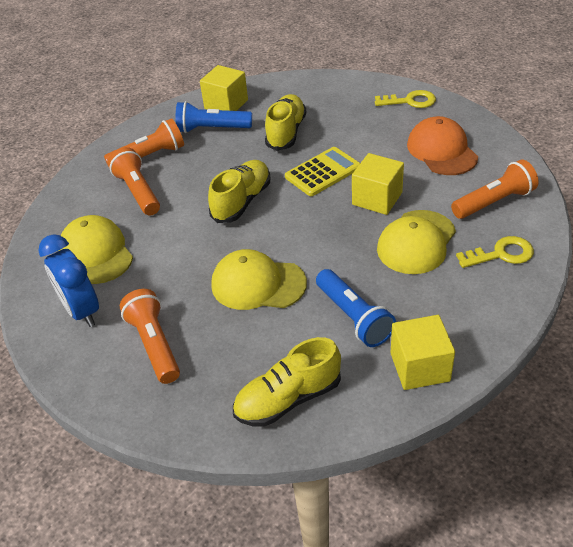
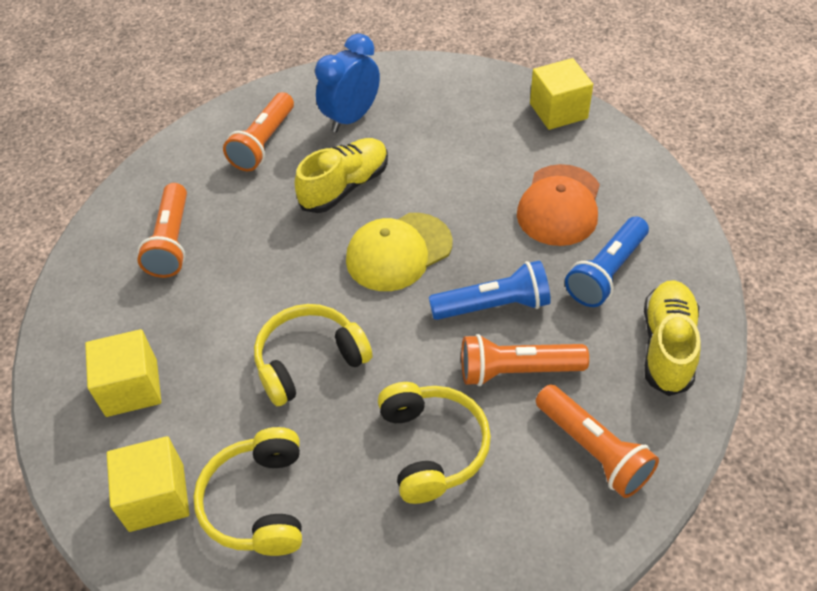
yellow calculator: [285,147,360,196] = 1 -> none = 0
yellow cap: [58,215,133,284] [211,249,307,310] [377,210,456,274] = 3 -> [346,213,453,291] = 1
yellow headphones: none = 0 -> [193,427,302,556] [254,304,372,406] [378,382,491,504] = 3
yellow key: [375,90,436,108] [456,236,534,268] = 2 -> none = 0
yellow shoe: [208,160,270,223] [233,337,341,427] [265,94,306,151] = 3 -> [295,138,388,213] [644,280,701,396] = 2

